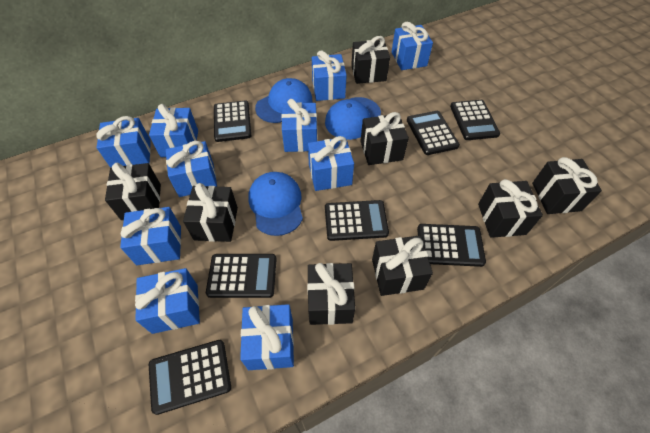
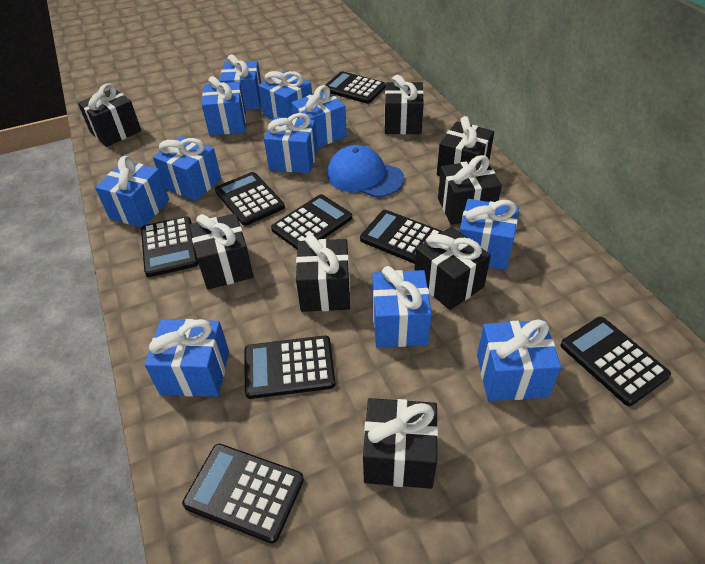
black calculator: [149,340,231,415] [206,254,277,298] [214,101,251,142] [325,200,389,241] [407,111,460,155] [417,224,486,267] [450,100,500,140] = 7 -> [141,216,198,277] [182,444,304,543] [215,172,285,226] [245,336,335,399] [271,194,352,249] [326,71,386,104] [360,210,443,264] [560,317,671,406] = 8
blue cap: [248,172,303,236] [255,78,312,123] [325,97,381,140] = 3 -> [327,145,404,197] = 1
blue gift: [96,116,151,168] [120,207,181,265] [135,268,200,334] [149,104,198,157] [166,141,217,197] [240,304,294,370] [282,99,317,152] [308,136,354,191] [312,50,347,101] [392,22,433,70] = 10 -> [95,156,169,227] [145,319,229,397] [153,136,221,201] [202,76,246,135] [220,54,261,110] [258,71,312,120] [264,113,318,173] [291,85,347,148] [372,266,432,347] [459,199,519,270] [477,319,561,401] = 11

